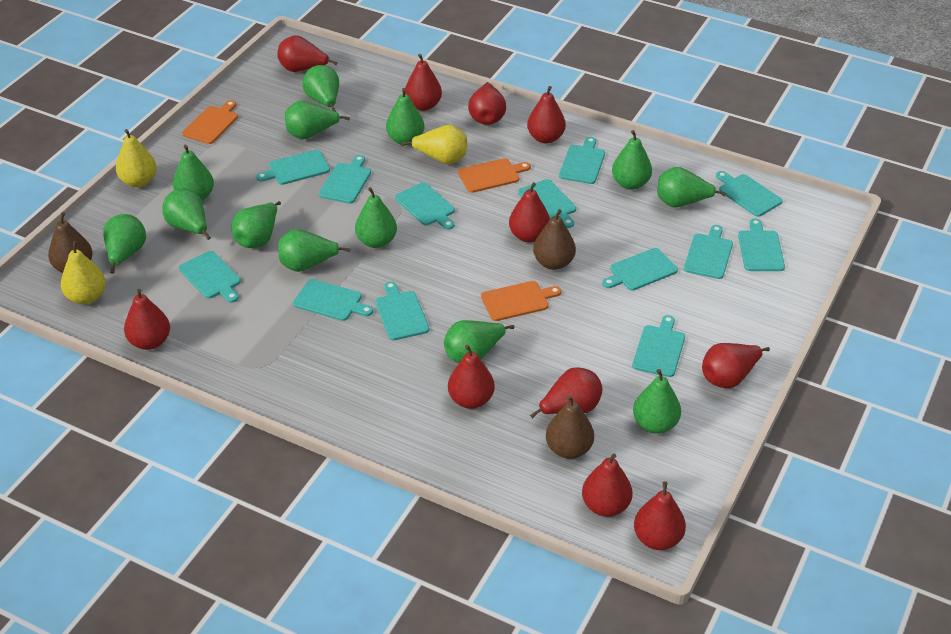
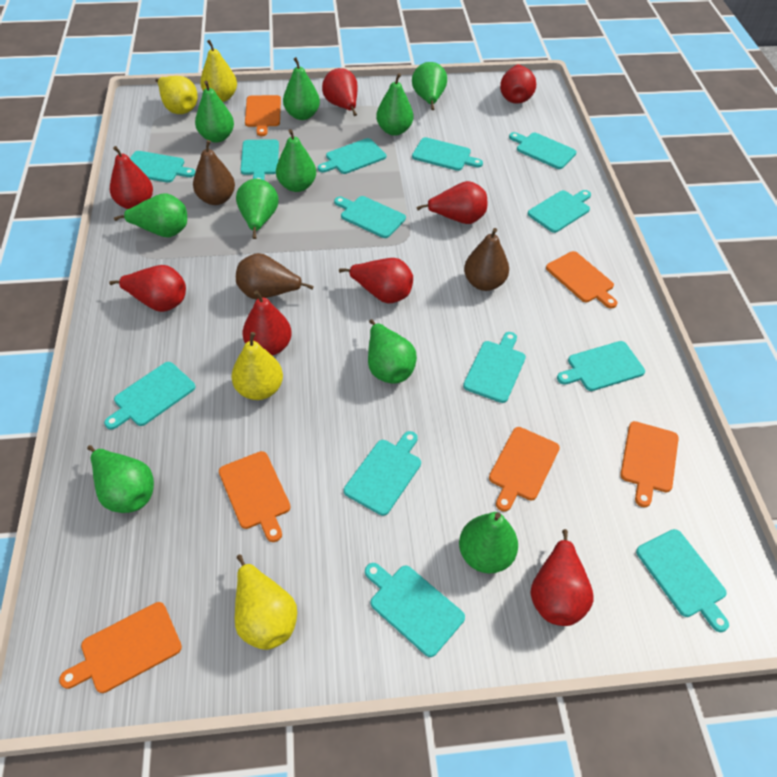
green pear: [103,214,146,273] [162,189,211,240] [173,145,214,201] [232,201,281,248] [278,229,351,272] [285,101,350,139] [302,65,339,111] [355,187,397,248] [386,88,424,145] [444,320,515,363] [612,130,652,190] [633,369,681,434] [657,167,726,208] = 13 -> [87,445,154,513] [114,193,187,237] [195,81,234,143] [236,179,279,239] [276,129,316,192] [283,57,320,120] [368,319,417,383] [376,73,413,136] [412,62,447,110] [459,512,518,574] = 10
orange cutting board: [182,100,238,144] [458,158,531,193] [481,281,562,321] = 3 -> [59,602,182,693] [219,451,290,542] [245,95,281,136] [489,427,560,512] [546,251,618,308] [620,421,679,507] = 6
red pear: [124,289,170,350] [277,35,338,72] [405,54,442,111] [448,345,495,409] [468,82,506,125] [509,182,550,242] [527,86,566,144] [530,367,602,418] [582,454,633,517] [634,481,686,550] [702,343,770,388] = 11 -> [109,265,186,312] [110,146,153,209] [243,290,292,356] [322,68,358,116] [339,258,413,304] [417,181,487,224] [500,64,536,104] [530,529,594,626] = 8
yellow pear: [61,241,106,304] [116,129,157,187] [402,125,467,164] = 3 -> [155,76,198,114] [200,40,237,102] [231,332,283,400] [235,554,297,650] = 4

